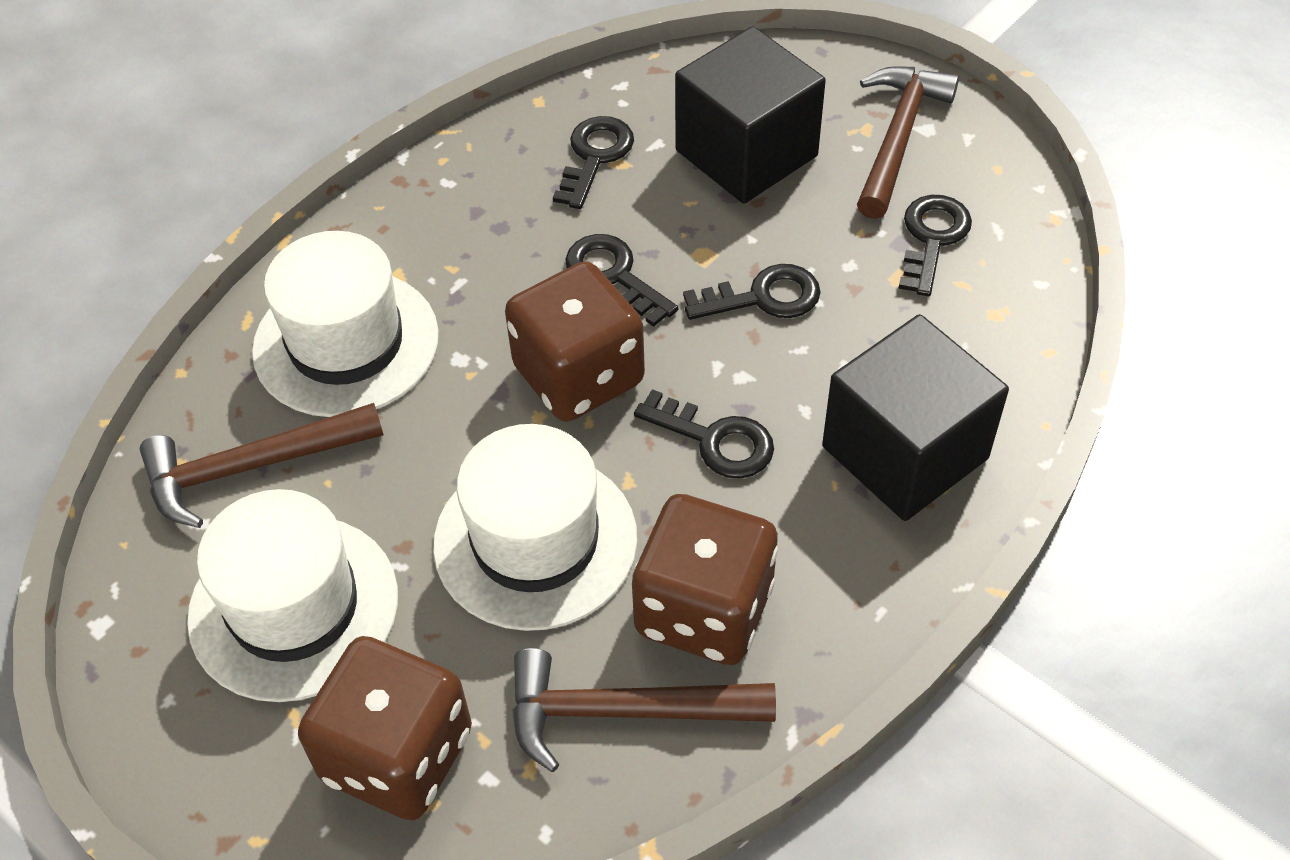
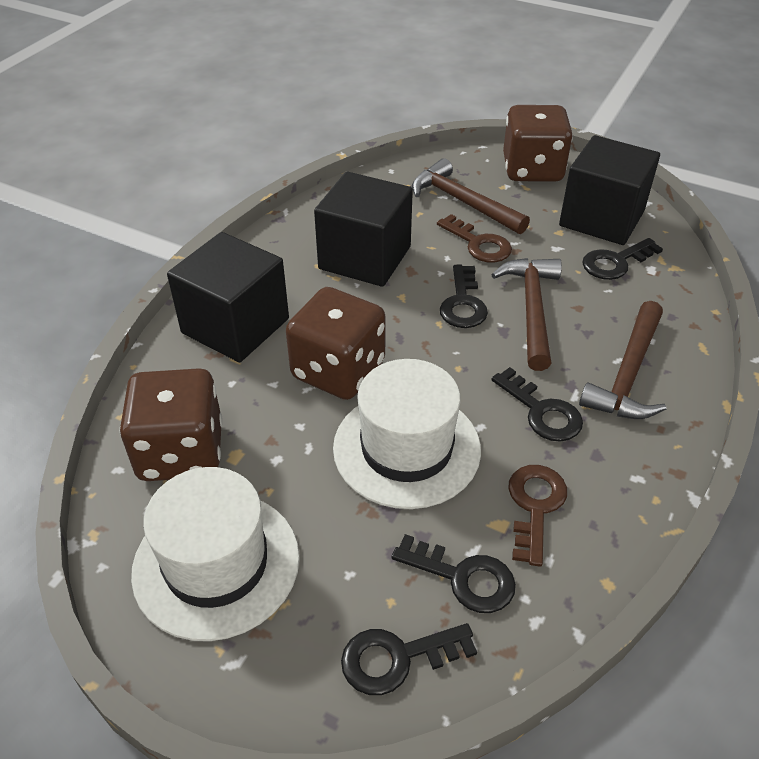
black cube: [675,26,826,204] [822,314,1009,521] = 2 -> [167,232,289,362] [314,172,413,287] [559,135,660,245] = 3
brown key: none = 0 -> [437,214,512,263] [508,465,567,566] = 2
white hat: [187,489,398,702] [252,231,439,417] [433,424,637,631] = 3 -> [131,467,300,641] [333,359,481,509] = 2

